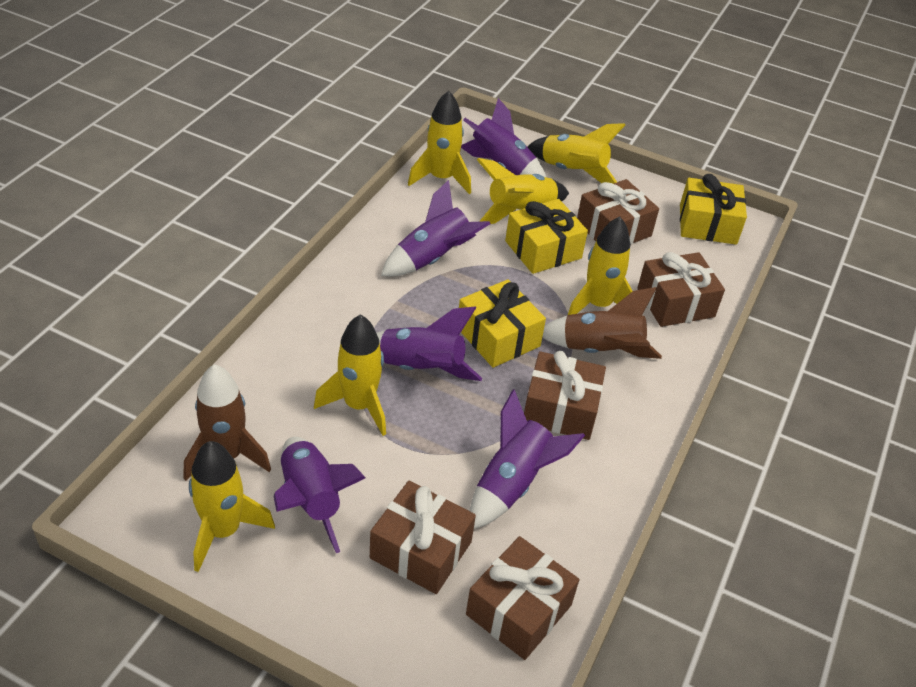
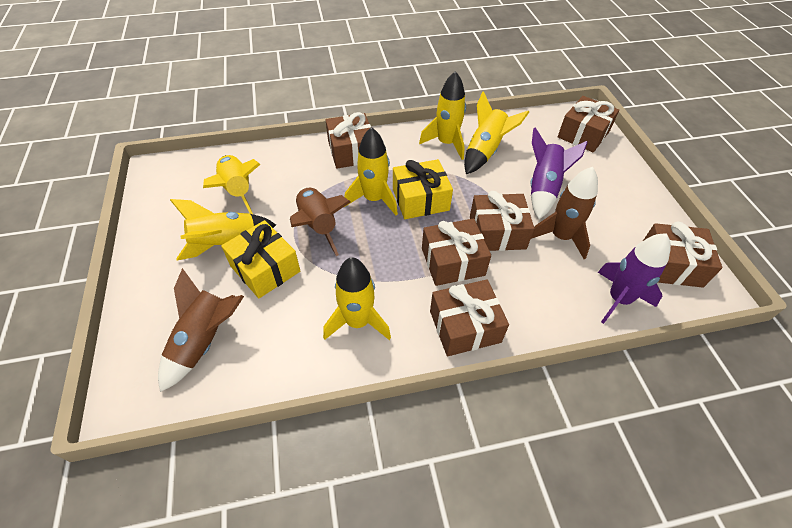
brown gift: [370,481,476,594] [466,536,579,660] [524,351,606,440] [577,179,659,245] [637,252,725,327] = 5 -> [326,112,371,169] [422,218,491,286] [430,280,509,356] [470,191,534,251] [558,96,619,152] [643,221,722,288] = 6
brown rocket: [184,364,271,481] [543,287,662,359] = 2 -> [158,268,244,392] [290,187,350,256] [531,167,598,259] = 3
purple rocket: [274,437,366,553] [377,307,482,381] [381,180,491,277] [461,98,546,177] [469,389,585,529] = 5 -> [530,127,588,219] [598,233,671,324] = 2
yellow gift: [459,279,546,368] [505,199,588,274] [680,174,747,245] = 3 -> [221,220,300,298] [393,159,453,219] = 2

